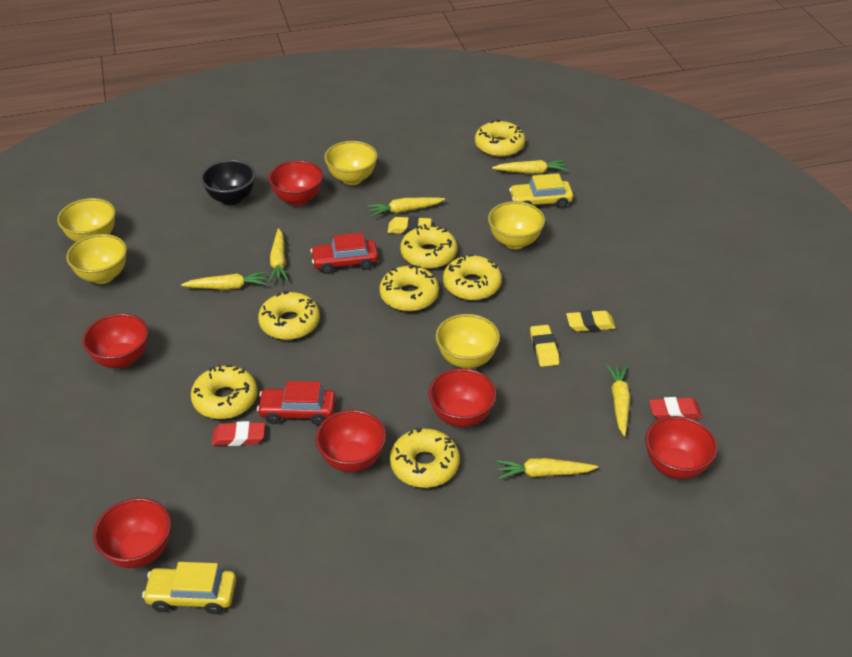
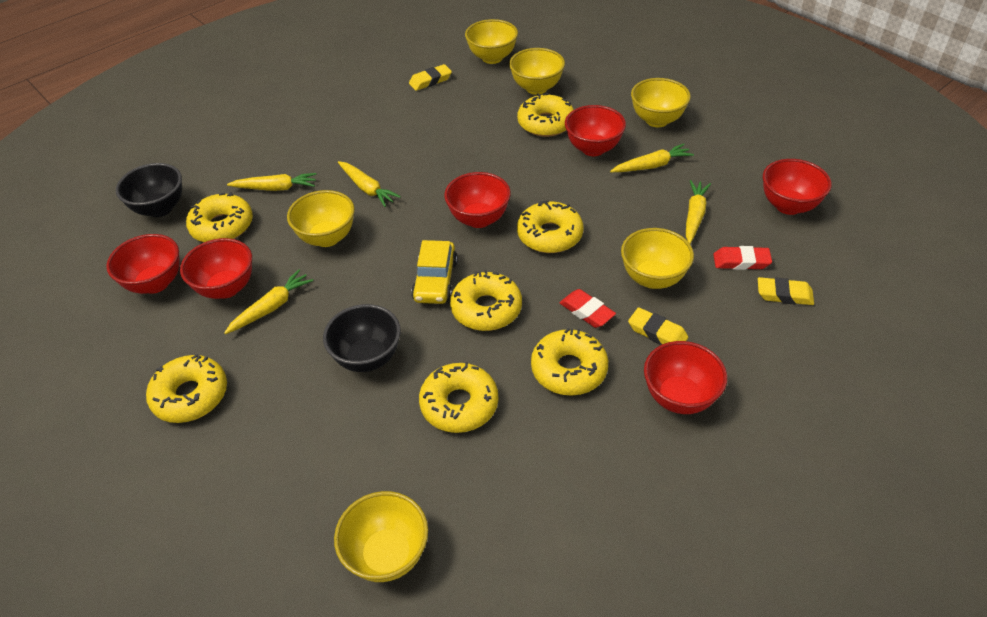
black bowl: [201,160,256,205] = 1 -> [116,163,182,217] [323,304,401,372] = 2
red car: [257,381,336,425] [310,233,378,274] = 2 -> none = 0
yellow bowl: [57,198,116,242] [66,234,127,284] [324,141,378,185] [435,314,500,369] [488,201,545,249] = 5 -> [287,190,355,247] [334,491,428,582] [465,19,518,64] [509,48,565,95] [621,228,694,289] [631,78,691,127] = 6
yellow car: [142,562,236,614] [509,173,573,208] = 2 -> [411,240,458,304] = 1
yellow carrot: [181,272,267,290] [269,228,289,283] [368,197,445,217] [492,160,568,174] [496,458,598,479] [606,364,630,436] = 6 -> [224,270,313,334] [227,173,317,191] [338,161,401,207] [610,144,694,172] [686,180,711,244] = 5

